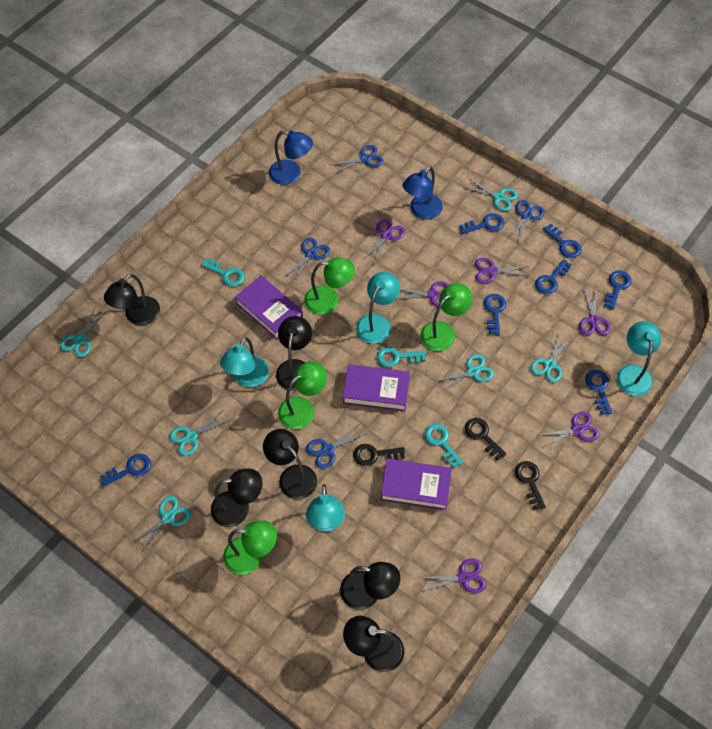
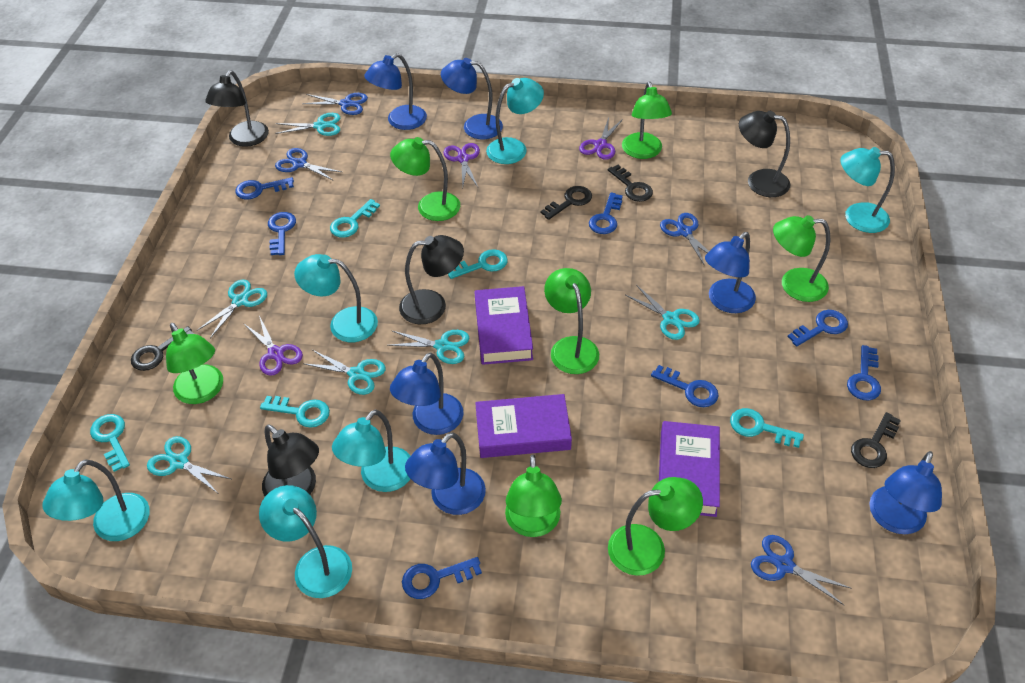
black key: [353,444,405,466] [465,418,507,460] [515,461,546,510] = 3 -> [131,326,194,371] [540,186,592,220] [608,165,653,202] [851,412,901,468] = 4
black lamp: [104,274,160,325] [211,469,262,527] [263,429,317,499] [276,316,312,391] [340,562,400,610] [343,616,404,672] = 6 -> [205,70,269,147] [262,424,319,496] [399,235,464,324] [739,111,790,197] = 4
blue lamp: [269,130,313,185] [402,166,443,219] = 2 -> [364,53,427,130] [390,353,464,435] [405,432,486,515] [441,58,503,139] [705,232,756,313] [869,451,942,534] = 6
green lamp: [223,521,277,575] [278,361,327,429] [304,257,355,315] [420,283,472,351] = 4 -> [166,323,223,404] [390,137,460,221] [505,455,562,537] [544,268,599,374] [608,477,703,576] [622,82,672,159] [773,215,830,302] = 7
purple scissors: [363,219,405,264] [397,281,449,307] [419,558,486,593] [475,258,529,283] [537,412,599,448] [579,287,611,335] = 6 -> [243,316,303,376] [443,143,480,187] [579,118,623,160] = 3
turquoise key: [202,258,245,287] [377,347,426,367] [425,424,463,468] = 3 -> [90,414,130,472] [260,396,330,428] [330,199,380,238] [448,249,508,279] [730,408,804,448] = 5
turquoise lamp: [220,337,269,387] [306,484,345,531] [356,272,400,344] [617,321,661,396] = 4 -> [42,460,150,541] [259,485,352,598] [294,254,378,342] [332,410,410,492] [486,78,544,164] [841,147,895,233] = 6

